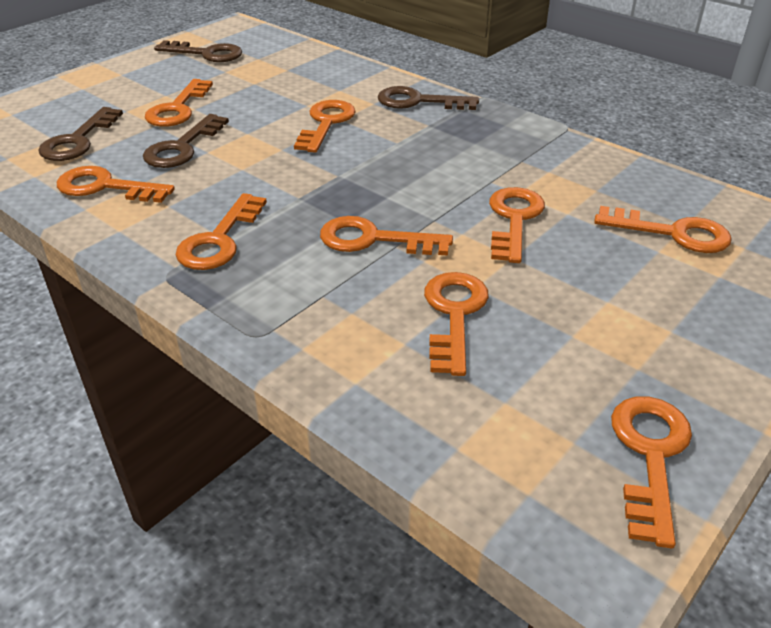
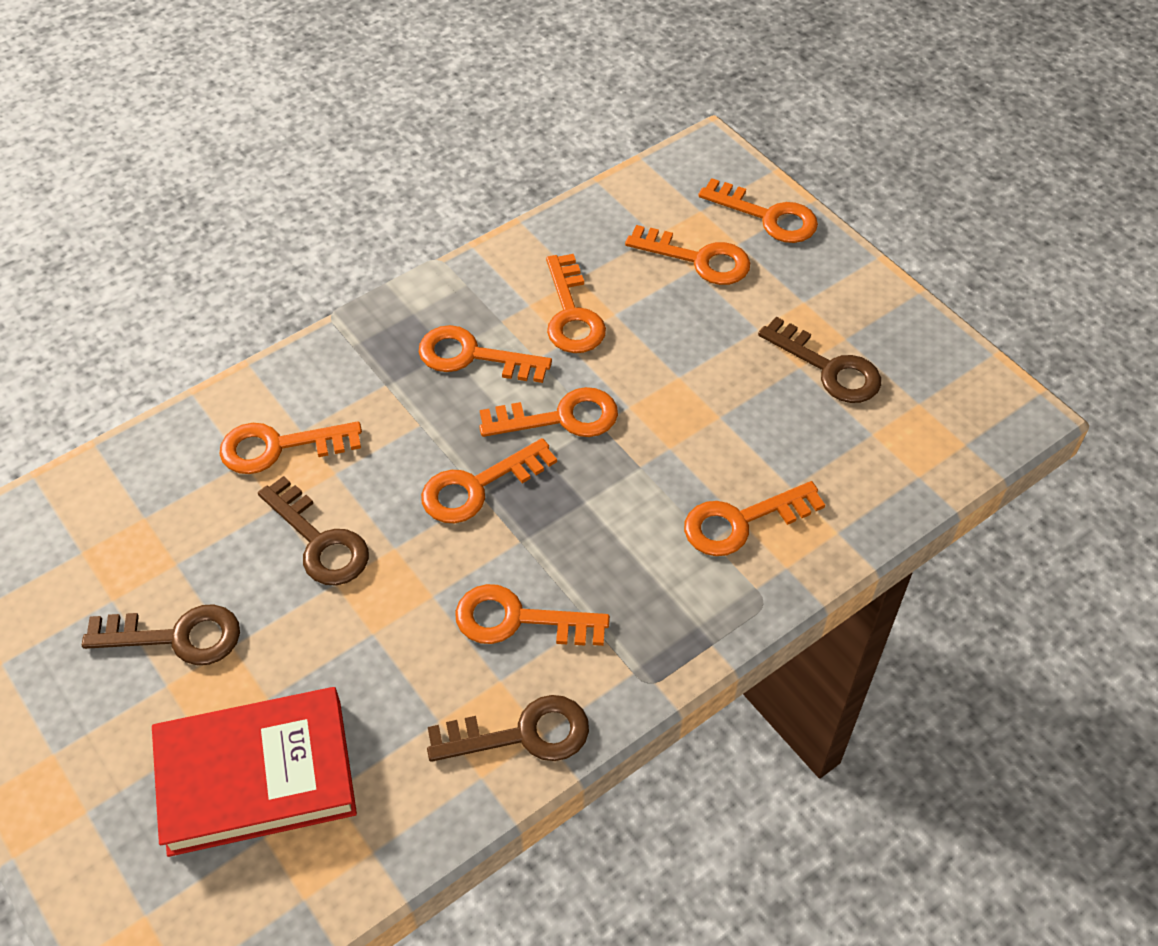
red book: none = 0 -> [152,687,357,857] = 1

